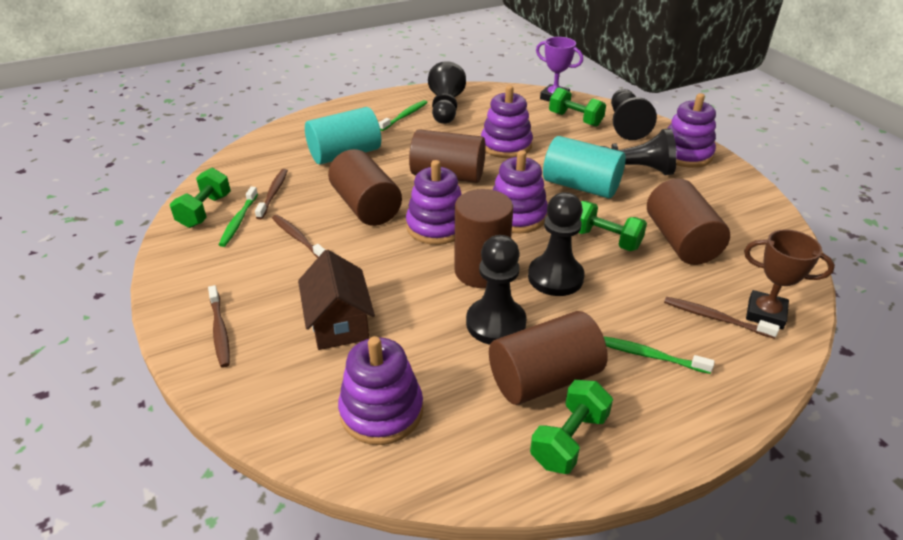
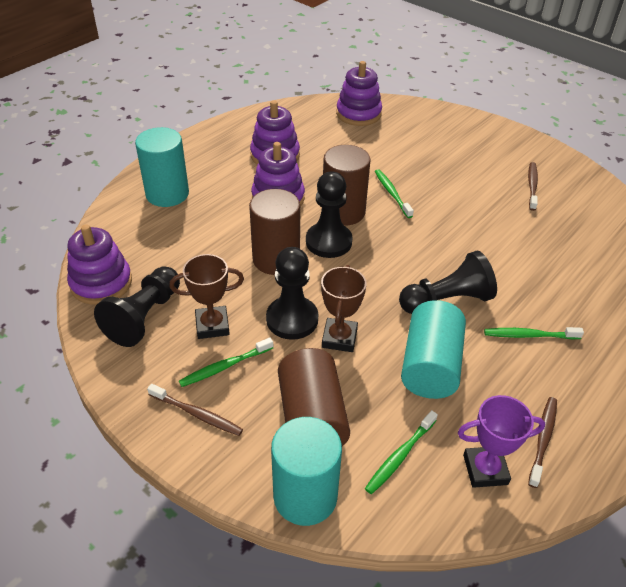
black pawn: [428,61,466,124] [466,235,527,345] [528,192,585,296] [602,128,677,175] [611,89,657,140] = 5 -> [94,266,180,347] [266,247,318,340] [306,172,353,258] [399,251,497,314] = 4
brown cylinder: [328,149,402,226] [409,129,486,183] [455,189,513,288] [489,311,608,405] [647,178,730,265] = 5 -> [249,189,300,275] [278,348,350,446] [323,145,371,226] = 3
brown house: [298,250,375,350] = 1 -> none = 0
brown toothbrush: [208,285,230,368] [255,169,288,219] [272,215,325,258] [664,297,780,339] = 4 -> [147,384,243,436] [528,162,538,211] [528,397,557,488] = 3
brown trophy: [744,229,835,330] = 1 -> [169,254,244,339] [321,265,366,352] = 2
green dumbbell: [170,168,231,228] [530,380,613,474] [549,87,606,127] [579,201,647,251] = 4 -> none = 0
green toothbrush: [219,187,258,247] [379,100,428,131] [603,336,715,374] = 3 -> [179,337,273,387] [365,410,438,494] [375,169,414,218] [484,327,584,339] = 4
purple stacking toy: [338,336,423,445] [406,160,461,245] [481,85,533,158] [492,150,548,233] [667,93,716,168] = 5 -> [67,224,132,305] [250,100,300,165] [251,142,305,207] [336,61,382,126] = 4
turquoise cylinder: [305,107,381,165] [543,136,626,198] = 2 -> [135,127,189,207] [271,417,342,526] [401,300,466,399] = 3

